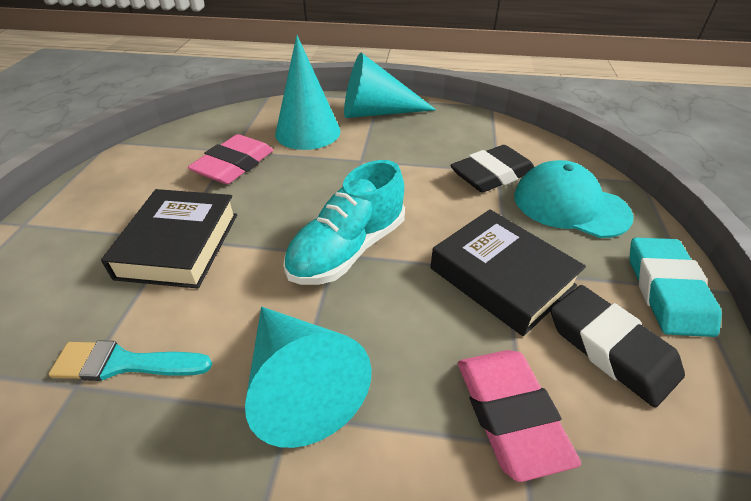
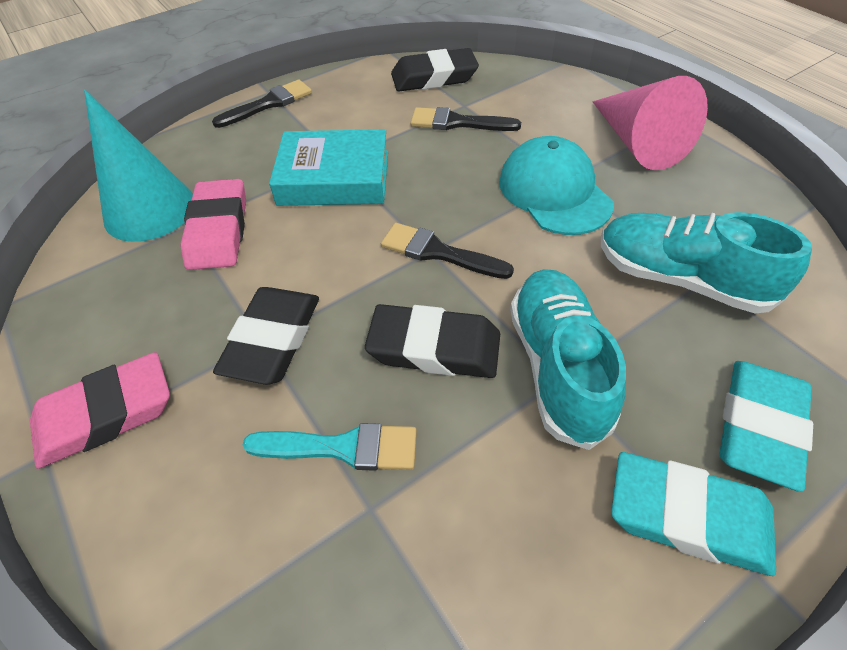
black book: [101,189,237,289] [430,209,586,336] = 2 -> none = 0
black brush: none = 0 -> [212,79,312,128] [381,223,514,279] [410,107,521,131] = 3
black eraser: [450,145,534,193] [550,285,685,407] = 2 -> [213,287,319,385] [365,304,500,378] [391,48,479,91] = 3
pink cone: none = 0 -> [593,76,708,170] = 1
turquoise book: none = 0 -> [269,129,388,206] = 1
turquoise cone: [245,307,372,448] [275,35,340,150] [344,52,436,118] = 3 -> [84,90,193,242] = 1
turquoise eraser: [629,237,722,337] = 1 -> [611,452,776,576] [719,361,813,492] = 2
turquoise shoe: [283,160,405,285] = 1 -> [510,270,626,450] [601,212,812,313] = 2

